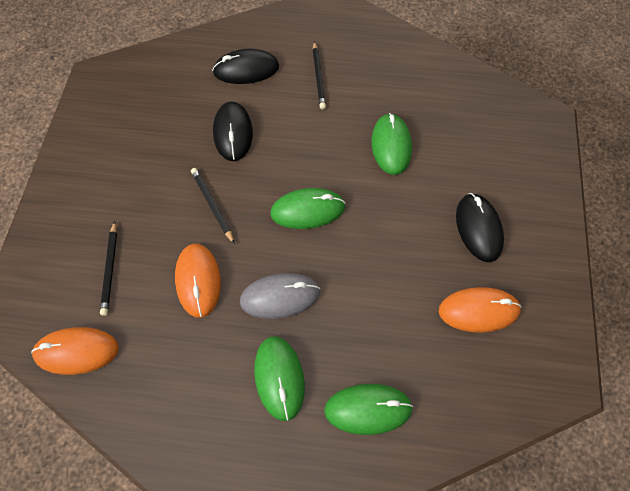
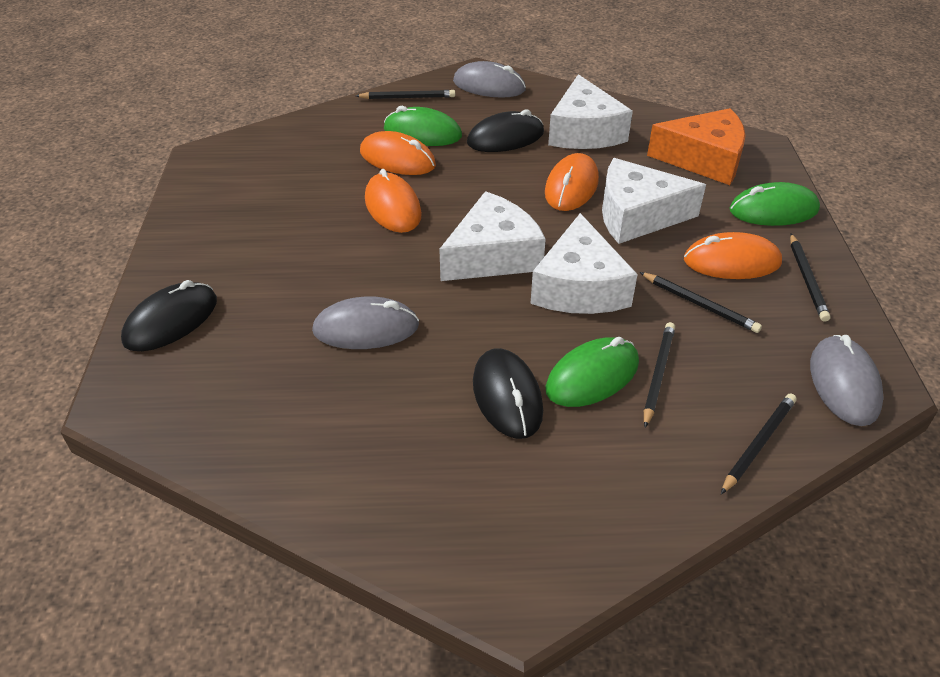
black pencil: [100,221,117,316] [191,168,234,244] [313,41,326,109] = 3 -> [356,90,455,99] [640,272,762,333] [644,322,675,428] [721,393,797,494] [790,234,830,322] = 5
green mouse: [254,336,305,421] [270,188,345,229] [324,384,413,435] [372,113,412,175] = 4 -> [384,106,462,146] [545,337,639,407] [730,182,820,226] = 3
grey mouse: [240,273,320,319] = 1 -> [312,296,419,349] [453,61,526,98] [810,335,884,426] = 3
orange cheese: none = 0 -> [647,108,745,185] = 1
orange mouse: [31,327,119,375] [175,244,221,318] [439,287,521,332] = 3 -> [360,131,436,175] [365,169,422,233] [545,153,599,211] [684,232,782,279] = 4
white cheese: none = 0 -> [439,191,546,281] [530,213,638,314] [548,74,633,149] [602,158,706,244] = 4

